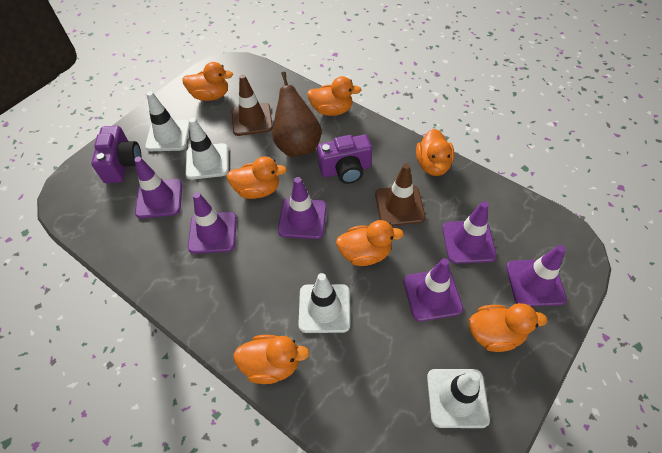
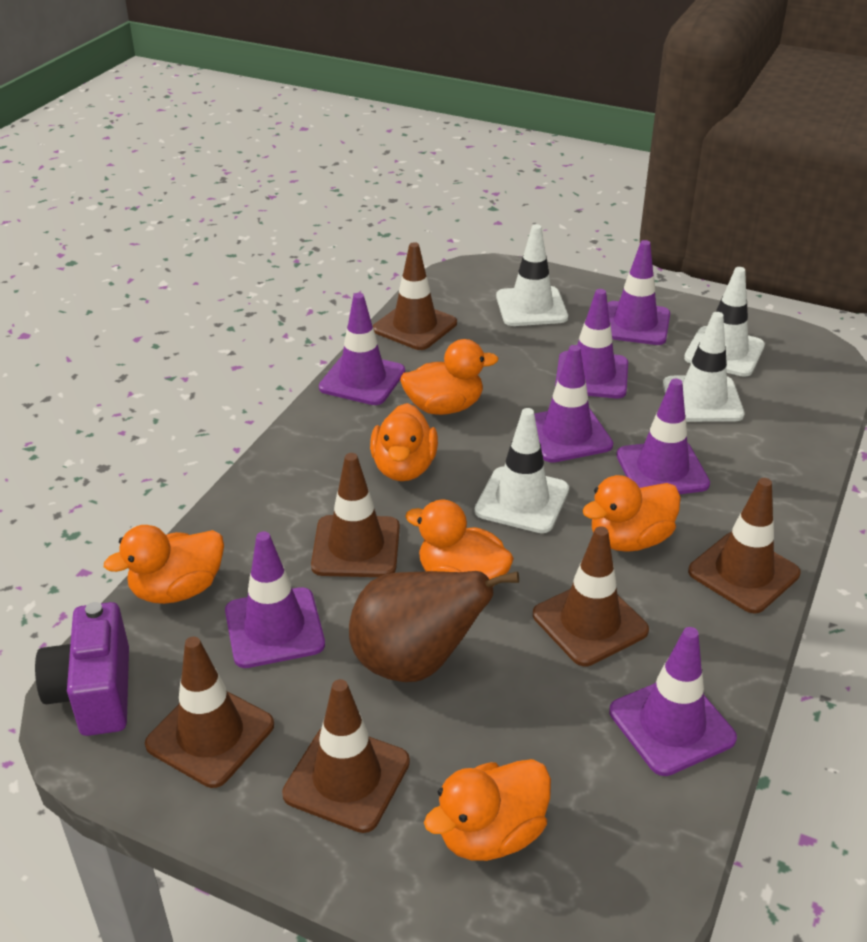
brown traffic cone: [231,74,273,136] [375,163,425,226] = 2 -> [145,637,274,788] [282,679,410,833] [311,453,400,577] [373,242,457,350] [533,526,649,666] [688,478,801,614] = 6
orange duck: [182,62,233,101] [227,156,287,199] [233,335,310,384] [307,76,361,116] [336,220,404,266] [416,129,454,176] [469,303,547,352] = 7 -> [104,525,224,604] [370,403,438,481] [400,339,498,415] [405,500,514,579] [424,759,551,861] [582,475,681,552] = 6
purple camera: [91,126,141,183] [317,135,372,184] = 2 -> [35,602,129,736] = 1
purple traffic cone: [134,157,182,219] [188,192,237,254] [278,177,327,239] [404,258,463,321] [443,201,497,264] [506,245,567,306] = 6 -> [225,531,325,668] [319,293,405,405] [534,345,613,463] [555,289,628,398] [607,240,670,345] [609,627,737,776] [616,379,710,494] = 7

